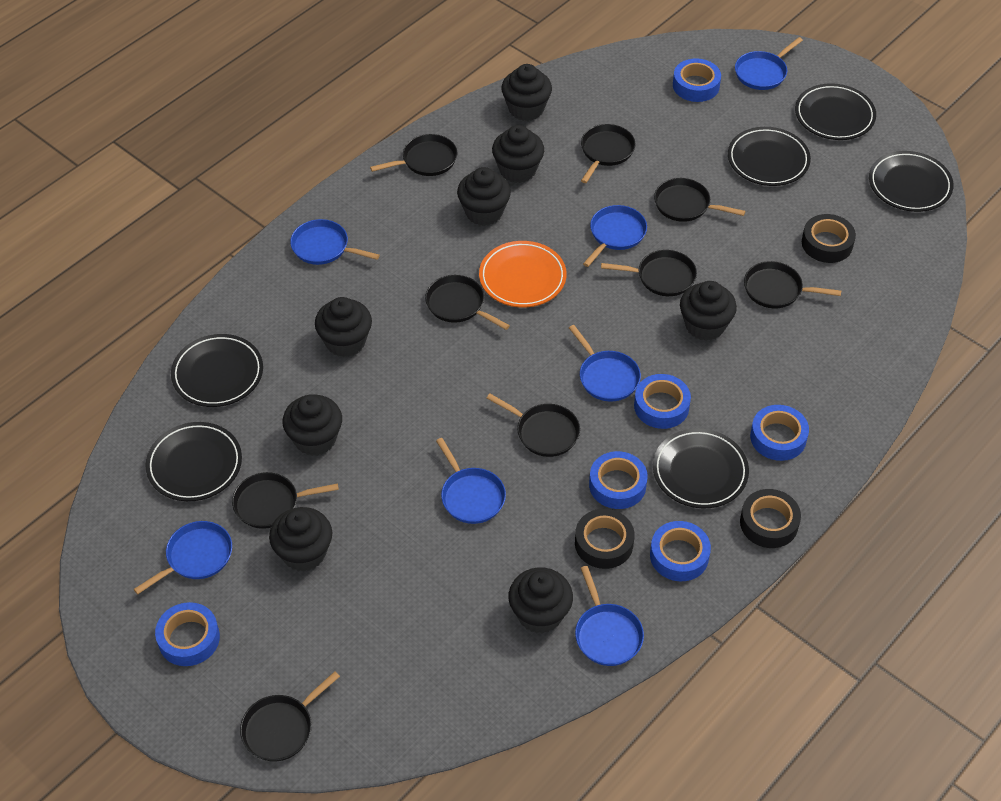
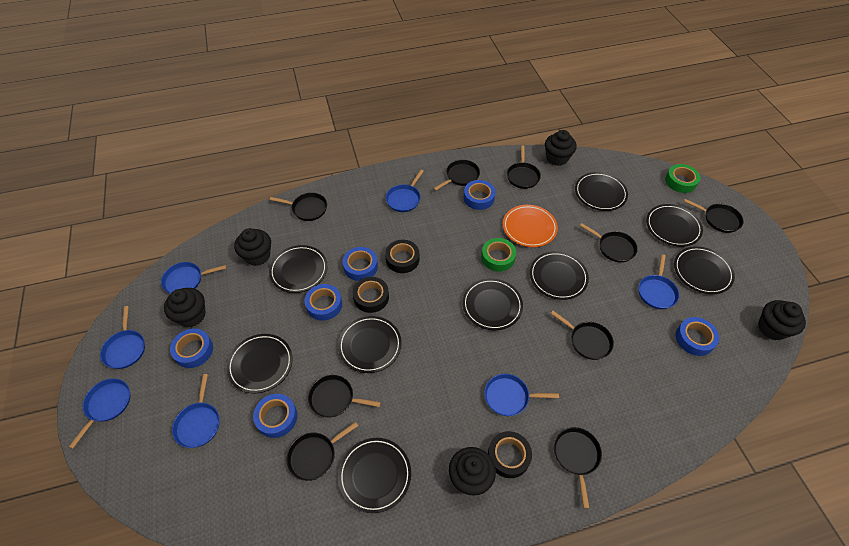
black cupcake: [269,507,332,572] [282,395,342,456] [315,297,372,357] [457,167,511,226] [492,125,544,183] [501,64,552,121] [509,567,573,634] [680,281,737,341] = 8 -> [164,288,206,327] [234,228,271,266] [449,447,496,496] [545,130,577,166] [758,300,806,340] = 5
black plate: [146,422,242,501] [171,334,263,407] [653,428,749,508] [728,127,811,186] [795,83,876,140] [869,151,954,212] = 6 -> [227,334,293,393] [269,245,328,293] [338,316,402,373] [338,438,411,513] [462,278,523,330] [530,251,589,300] [575,172,628,211] [646,204,703,247] [674,246,735,294] = 9
green tape: none = 0 -> [481,238,516,272] [665,164,701,193] = 2

